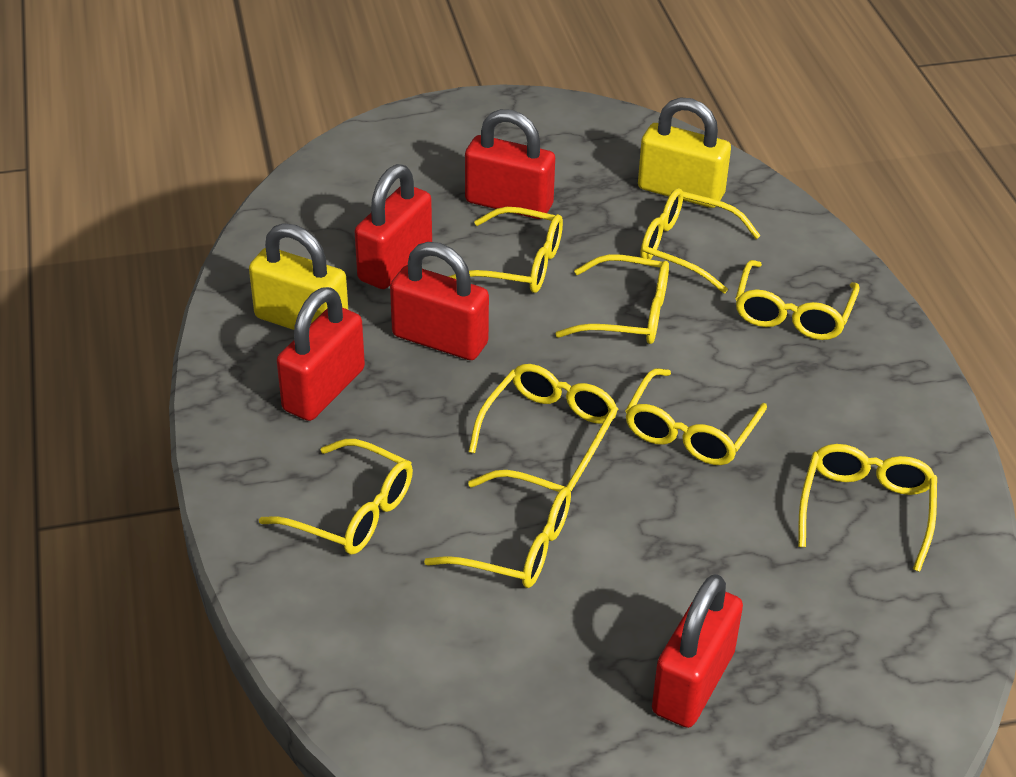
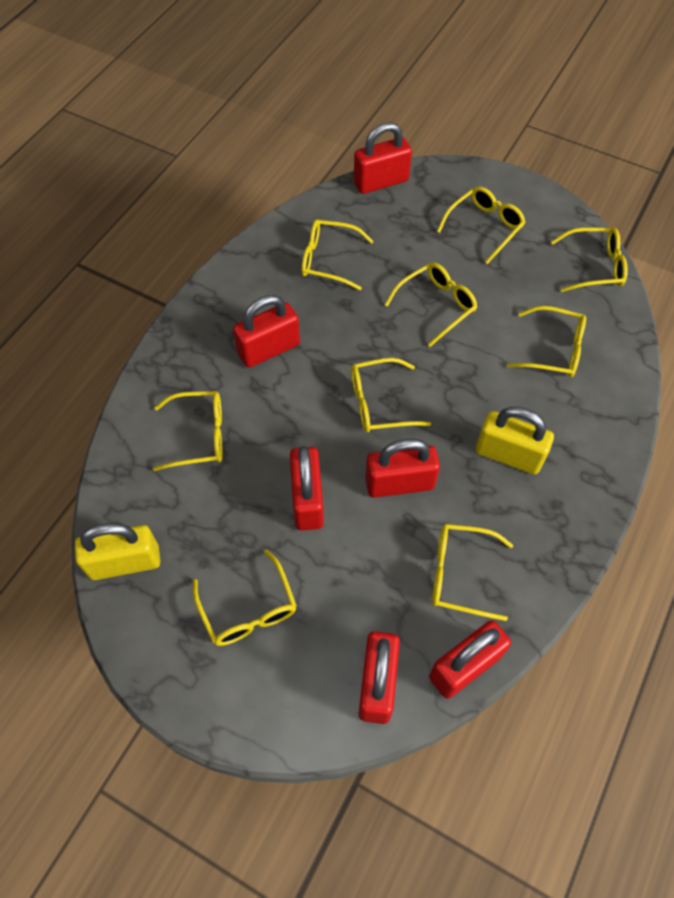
red padlock: [277,287,365,421] [355,164,432,289] [390,242,489,360] [465,109,555,219] [652,574,743,728] = 5 -> [233,295,300,368] [290,446,324,530] [354,122,412,194] [359,631,400,724] [365,439,440,498] [429,620,511,699] = 6

